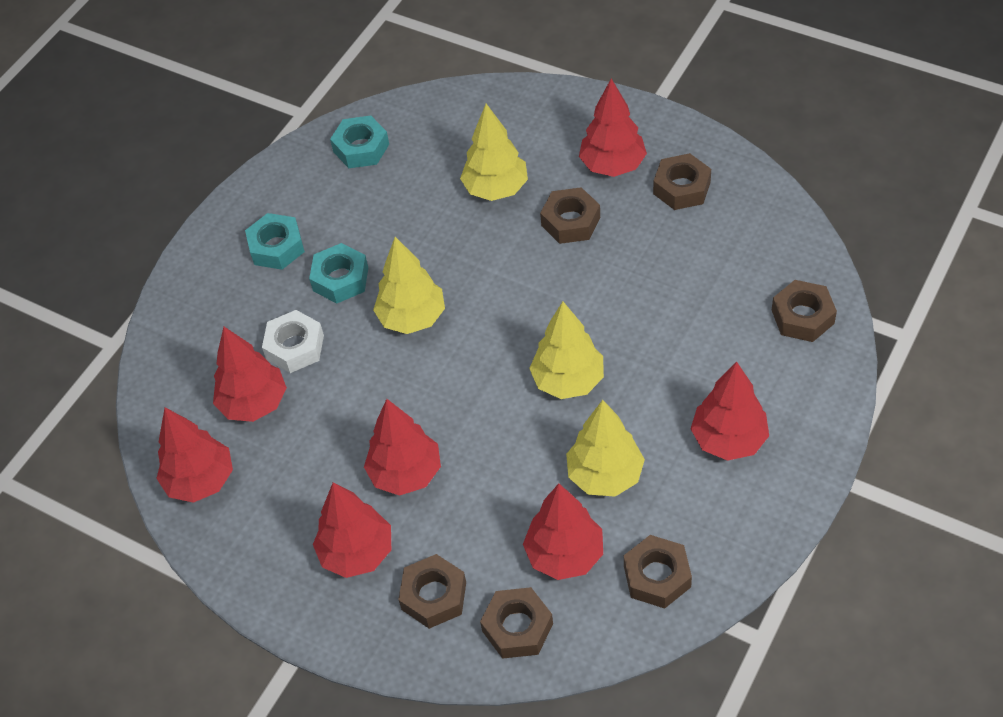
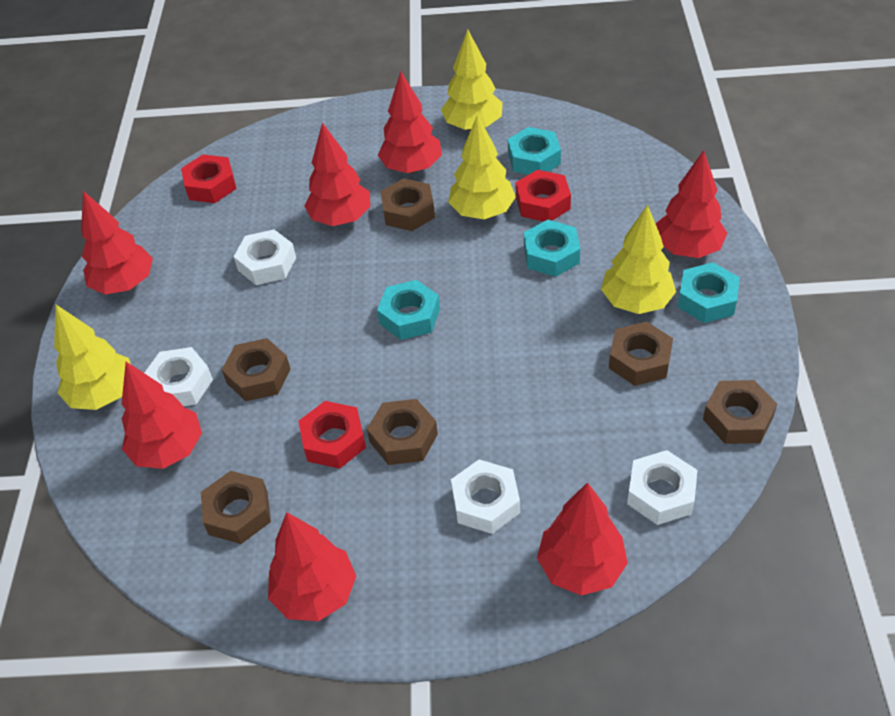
red nut: none = 0 -> [181,154,237,203] [298,401,366,469] [516,170,571,222] = 3
turquoise nut: [245,213,305,270] [309,243,368,304] [330,115,389,168] = 3 -> [377,280,440,340] [508,127,561,175] [524,220,580,277] [678,262,740,323] = 4
white nut: [262,310,324,373] = 1 -> [145,347,213,406] [234,230,296,285] [451,459,520,534] [627,450,698,525] = 4

